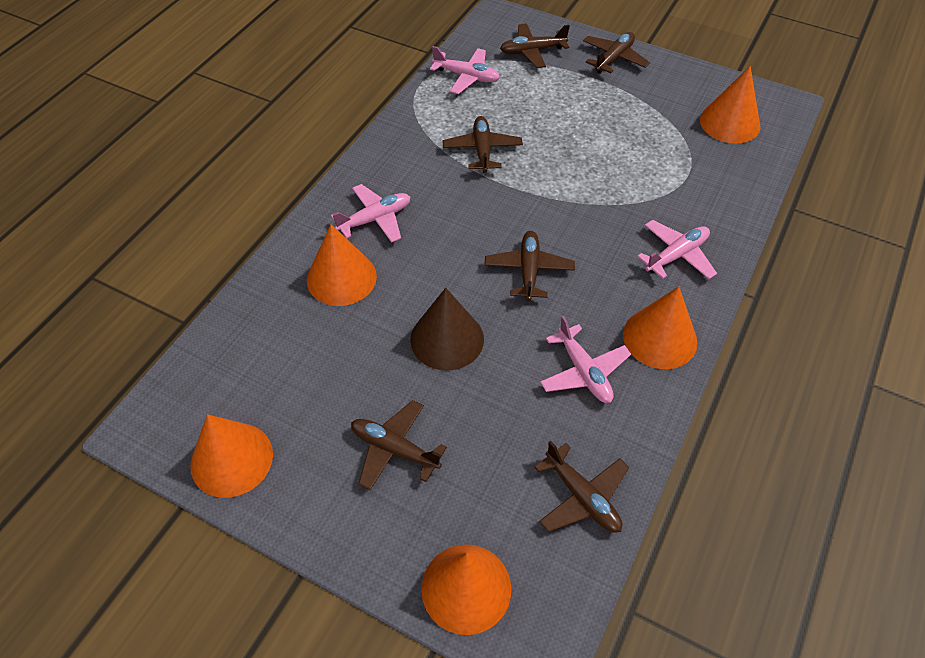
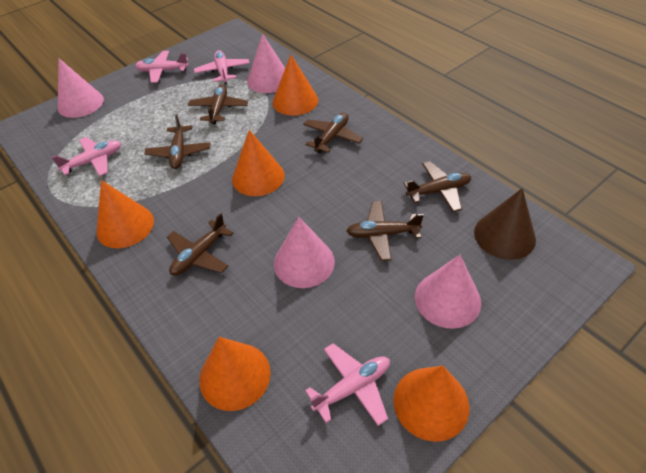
pink cone: none = 0 -> [58,58,104,118] [247,34,285,93] [274,217,335,288] [415,255,481,329] = 4

